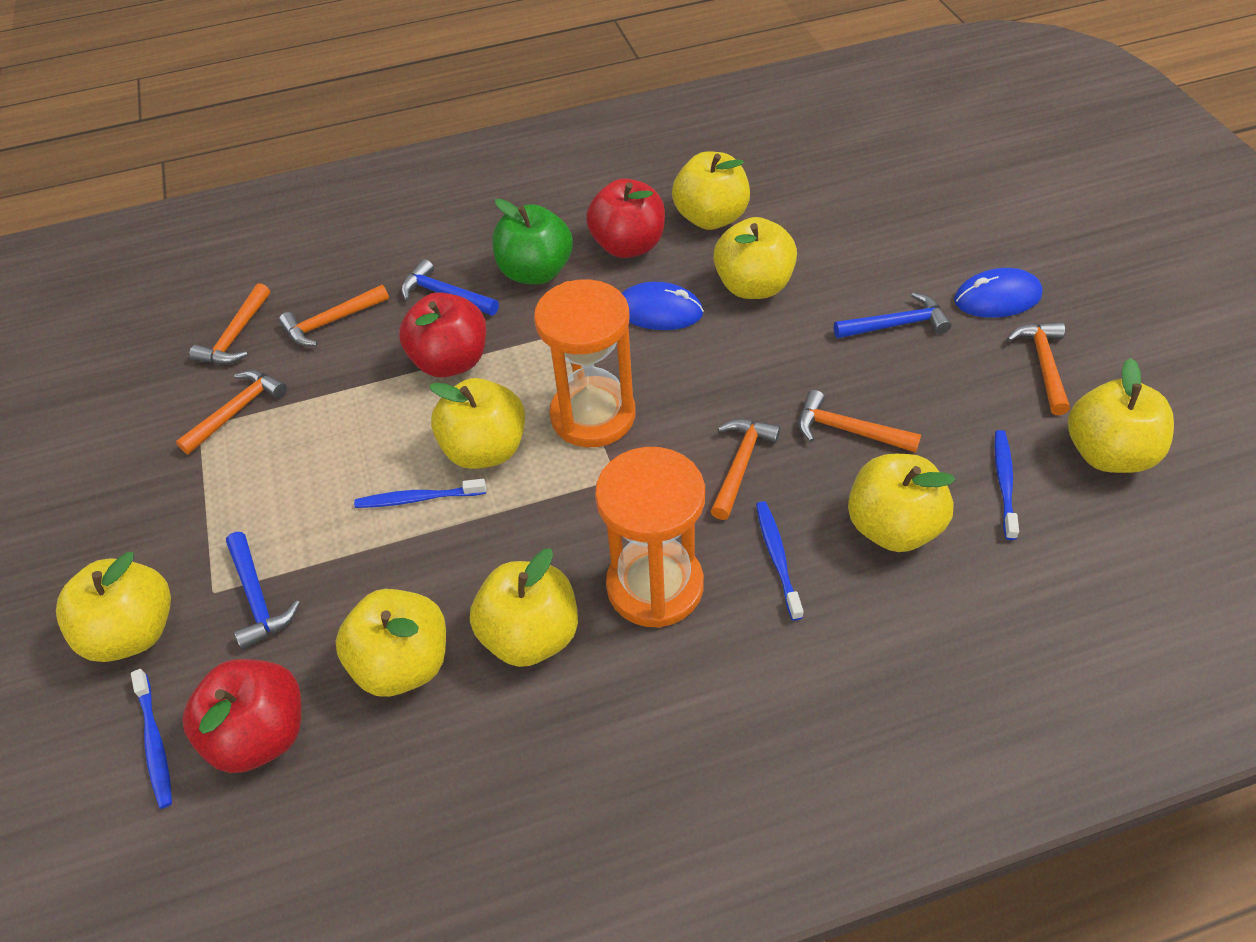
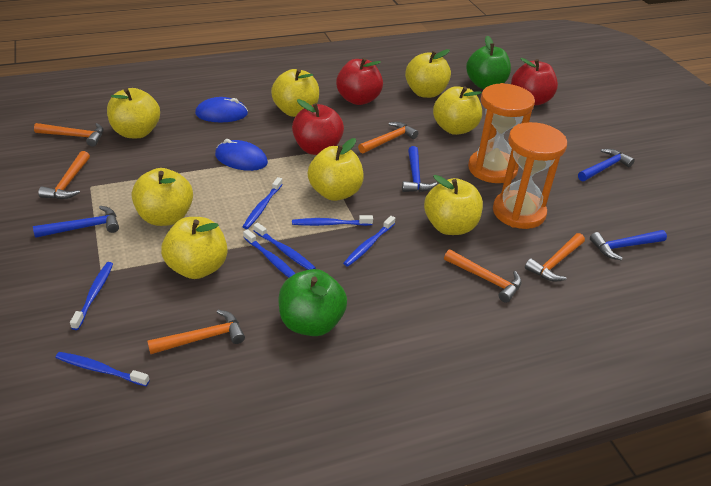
blue hammer: [226,532,300,650] [401,259,499,316] [834,292,951,338] = 3 -> [33,206,119,238] [402,146,437,192] [578,149,635,181] [590,230,667,260] = 4
blue toothbrush: [131,669,172,809] [354,479,486,508] [756,501,803,621] [994,430,1019,540] = 4 -> [55,352,150,386] [70,262,113,330] [243,177,283,229] [243,229,296,278] [253,223,316,270] [292,215,373,226] [343,216,395,266] = 7
green apple: [492,199,573,284] = 1 -> [278,269,347,336] [466,36,511,89] = 2

